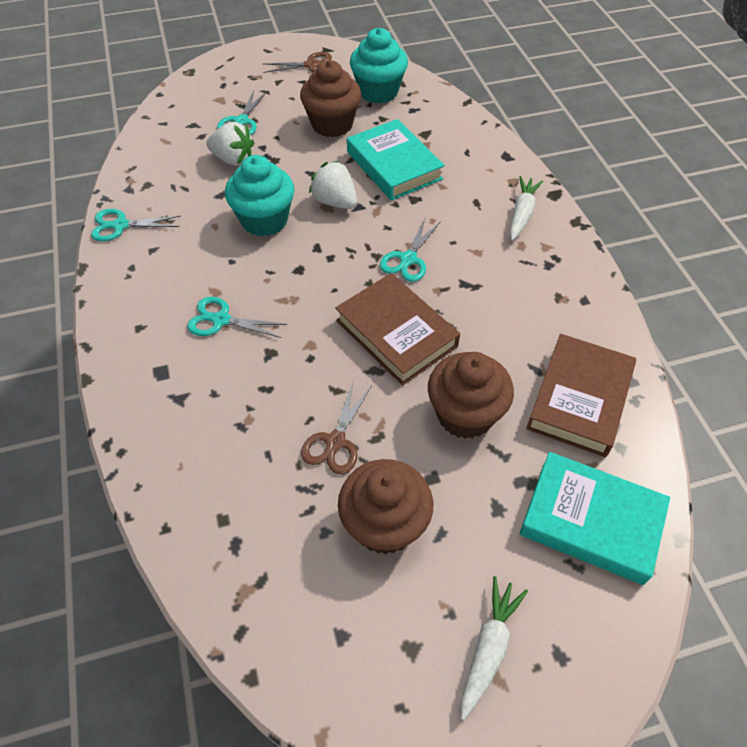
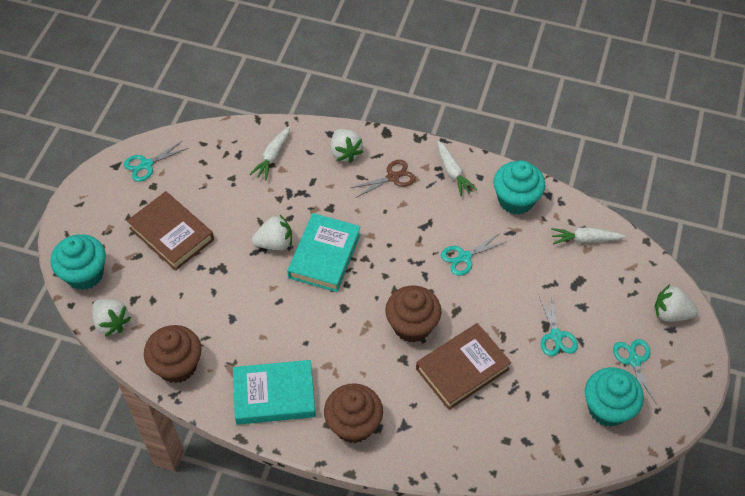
brown scissors: [262,52,332,73] [301,380,372,475] = 2 -> [351,160,416,198] = 1
turquoise cupcake: [225,155,294,237] [350,28,408,103] = 2 -> [51,234,106,290] [493,161,545,215] [585,367,644,427] = 3
white carrot: [461,576,528,720] [510,176,543,241] = 2 -> [250,126,290,181] [437,141,477,196] [551,227,626,245] = 3
white strawberry: [206,122,254,166] [309,161,357,209] = 2 -> [92,299,131,337] [252,215,292,250] [331,129,363,163] [654,284,698,322] = 4

